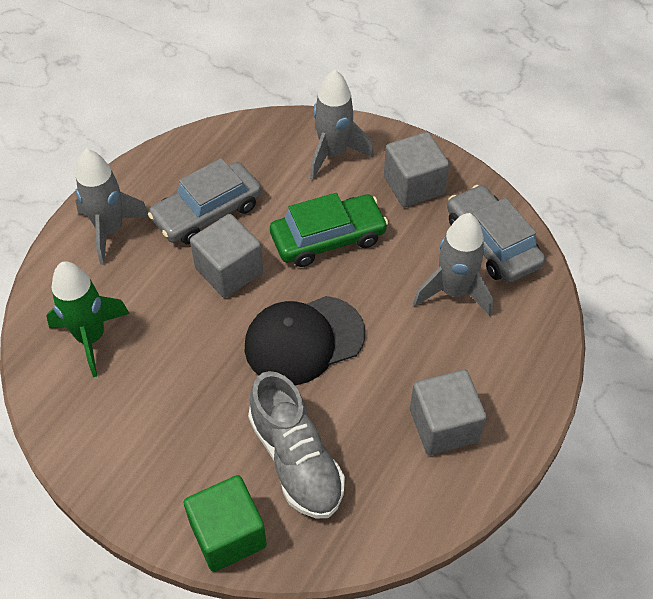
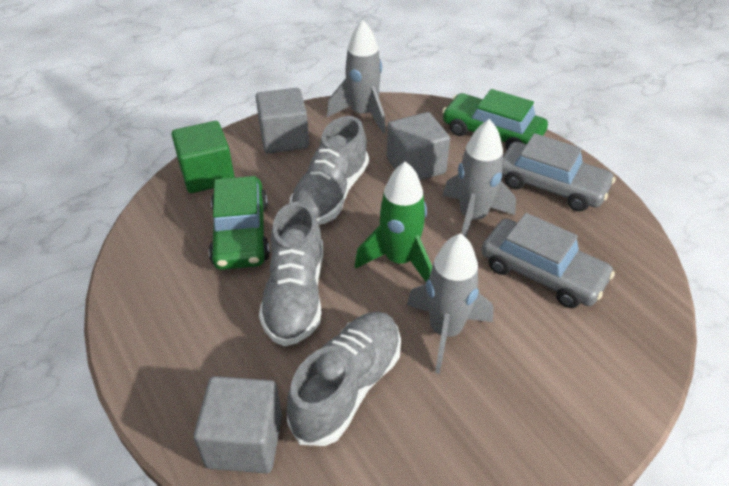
black cap: [245,296,365,385] = 1 -> none = 0
green car: [270,193,388,267] = 1 -> [209,176,270,270] [442,89,548,149] = 2
grey shoe: [248,371,345,519] = 1 -> [259,202,323,346] [287,312,401,446] [290,116,369,225] = 3

